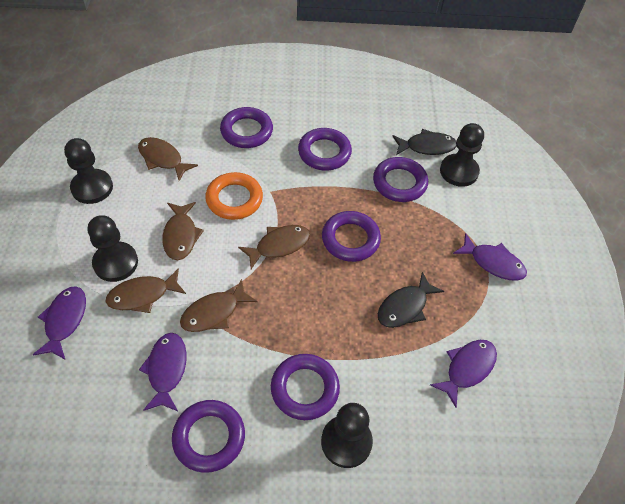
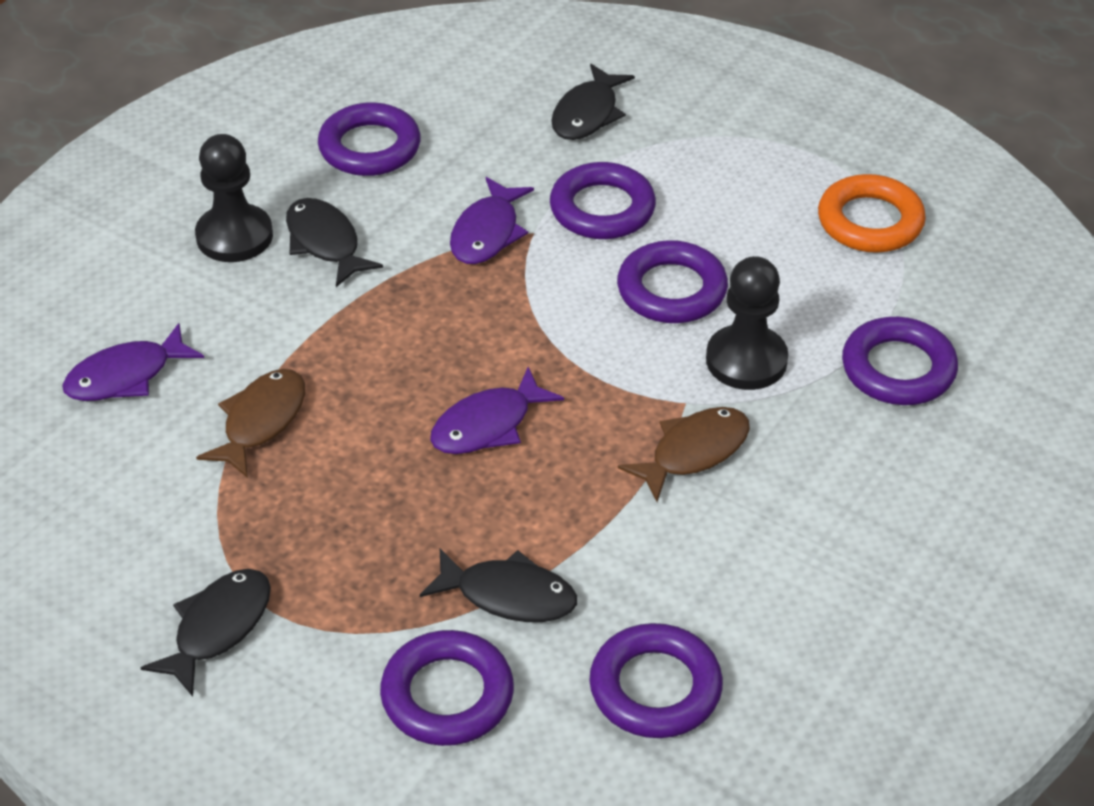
black fish: [378,272,444,328] [392,129,457,155] = 2 -> [140,569,271,696] [286,198,383,287] [420,549,577,622] [551,64,635,140] = 4
black pawn: [64,138,113,204] [88,215,138,282] [321,403,373,468] [440,123,484,187] = 4 -> [195,134,273,262] [706,256,788,390] = 2
brown fish: [106,268,186,313] [138,137,198,181] [162,202,204,260] [180,279,258,332] [238,225,310,269] = 5 -> [196,369,305,478] [618,407,750,502] = 2
purple fish: [33,286,86,359] [139,333,187,411] [430,340,497,408] [453,233,527,281] = 4 -> [62,323,204,401] [430,367,564,454] [450,177,534,264] = 3

